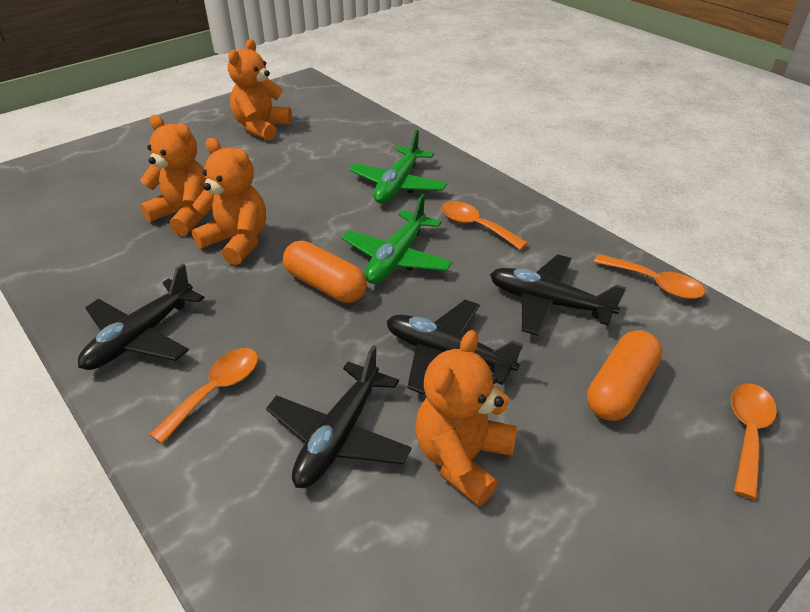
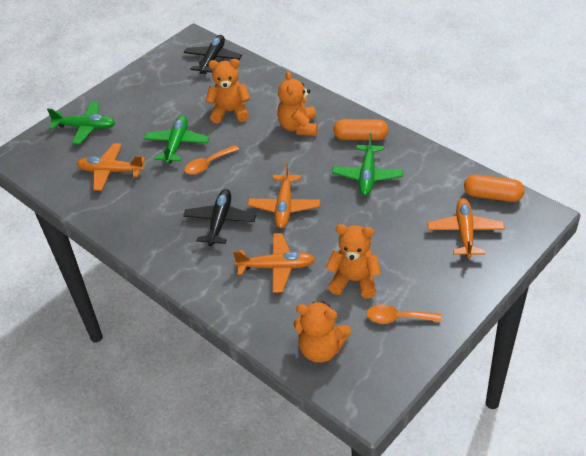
black plane: [78,264,205,370] [266,345,412,488] [387,300,523,395] [490,254,626,336] = 4 -> [183,189,256,246] [184,35,242,74] = 2
green plane: [342,194,452,284] [349,130,447,203] = 2 -> [47,102,115,144] [143,115,210,164] [332,133,403,196] = 3
orange plane: none = 0 -> [76,143,145,191] [233,233,315,293] [248,162,320,228] [427,198,505,258] = 4
orange spoon: [150,348,258,444] [441,201,528,250] [594,254,705,299] [731,383,777,499] = 4 -> [184,145,239,175] [366,305,442,324] = 2

